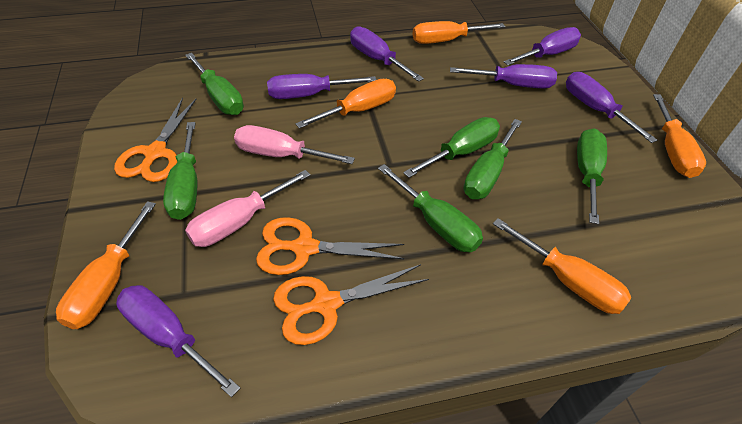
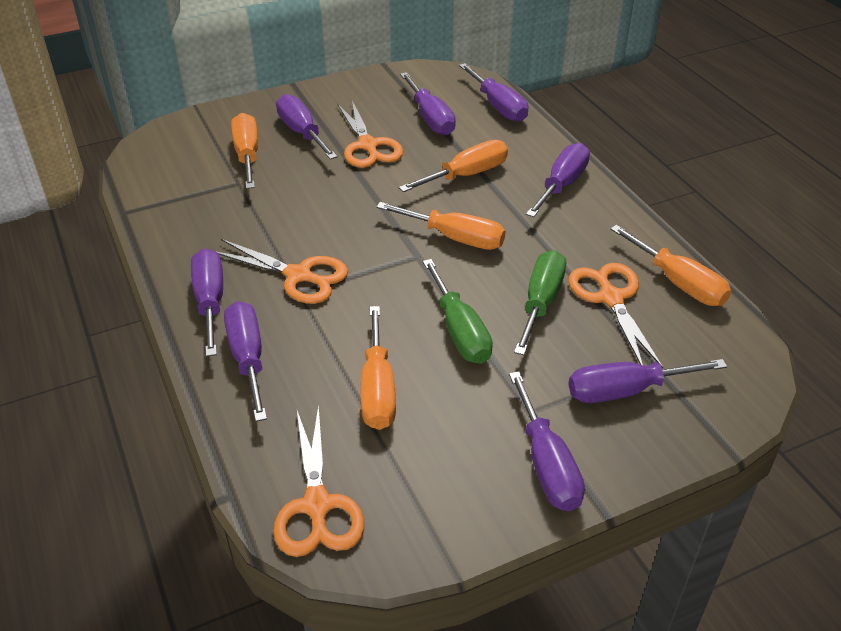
green screwdriver: [163,122,197,220] [185,53,244,115] [378,164,483,252] [403,117,500,178] [464,119,522,199] [577,129,607,224] = 6 -> [423,259,493,364] [514,250,566,355] = 2
orange scissors: [114,97,196,182] [256,217,404,275] [273,264,429,345] = 3 -> [215,239,348,304] [273,405,364,557] [337,101,403,168] [568,263,663,368] = 4
pink screwdriver: [185,170,310,247] [234,125,355,164] = 2 -> none = 0
purple screwdriver: [116,285,240,397] [267,74,376,99] [350,26,424,82] [450,64,557,88] [504,27,581,65] [566,72,657,143] = 6 -> [191,248,223,357] [224,301,267,422] [276,94,338,159] [400,72,456,135] [459,63,528,122] [509,371,585,511] [526,143,590,217] [569,359,727,403] = 8

